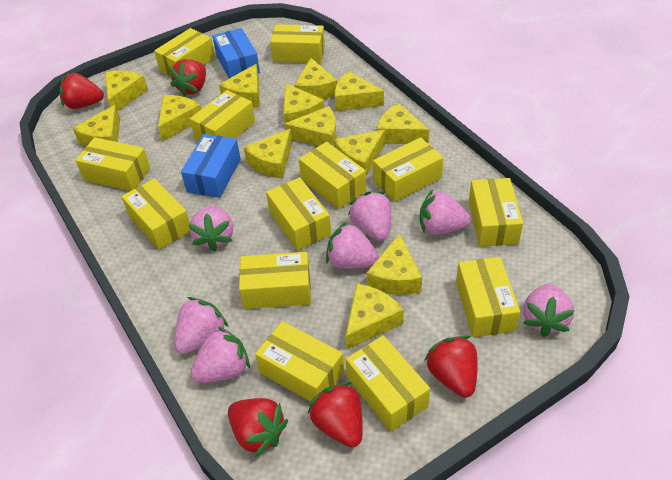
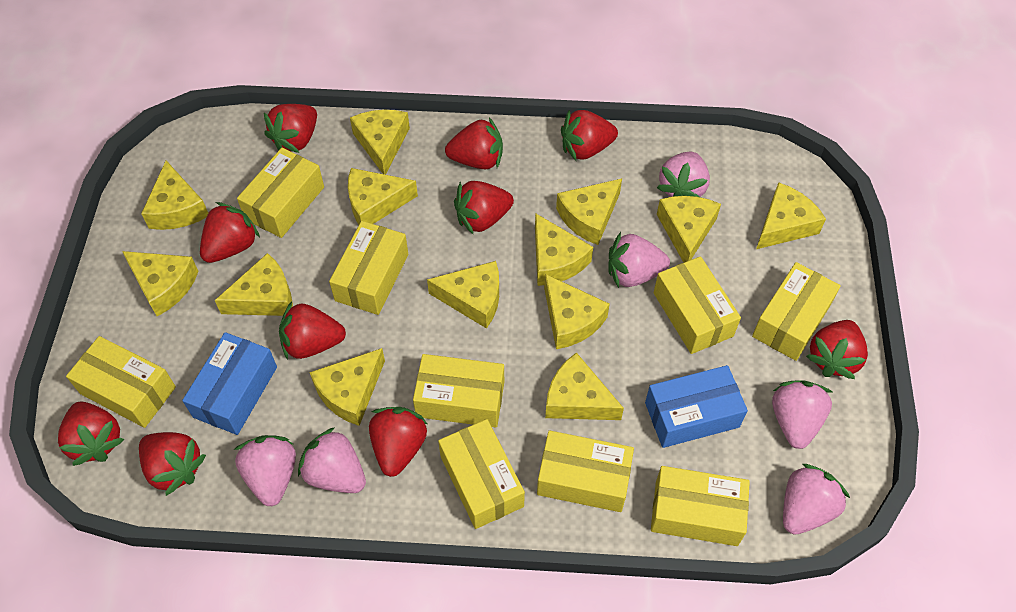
pink strawberry: [174,297,228,354] [189,206,233,252] [190,326,250,383] [326,222,379,269] [348,191,391,241] [420,190,471,235] [523,284,574,337] = 7 -> [234,435,296,506] [298,427,366,493] [608,232,670,288] [657,152,710,197] [772,380,834,449] [783,464,850,535] = 6
red strawberry: [59,73,104,109] [169,59,206,97] [228,398,288,457] [307,382,363,447] [424,336,478,398] = 5 -> [58,402,124,466] [139,432,206,496] [200,202,260,263] [264,104,317,153] [279,301,346,360] [369,407,427,477] [445,117,503,169] [454,181,514,235] [561,110,618,160] [806,320,868,379] = 10
yellow box: [75,137,150,191] [121,178,190,250] [154,28,215,77] [190,90,255,141] [239,252,311,309] [255,321,344,402] [266,177,331,251] [270,24,325,63] [299,142,366,209] [346,335,430,432] [373,137,443,202] [456,257,520,337] [469,178,523,247] = 13 -> [66,336,176,428] [237,148,324,238] [329,221,408,315] [413,354,504,427] [438,419,525,529] [537,431,634,512] [651,466,750,546] [654,256,741,354] [752,262,841,361] = 9

